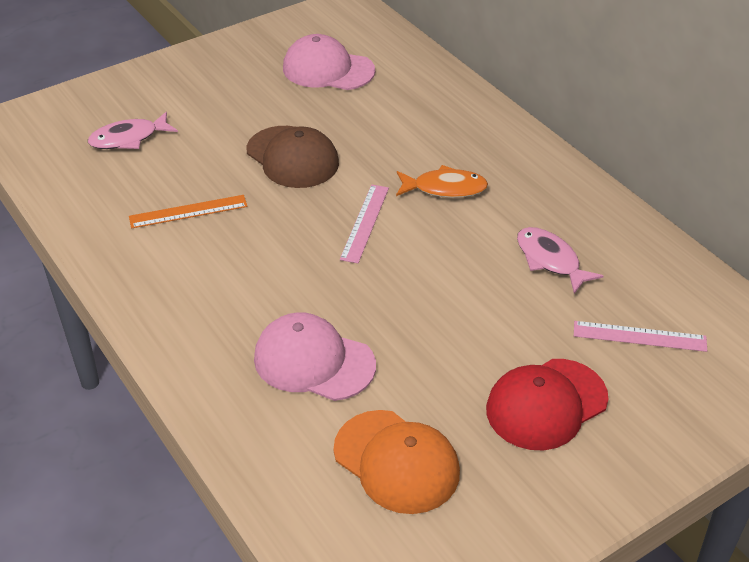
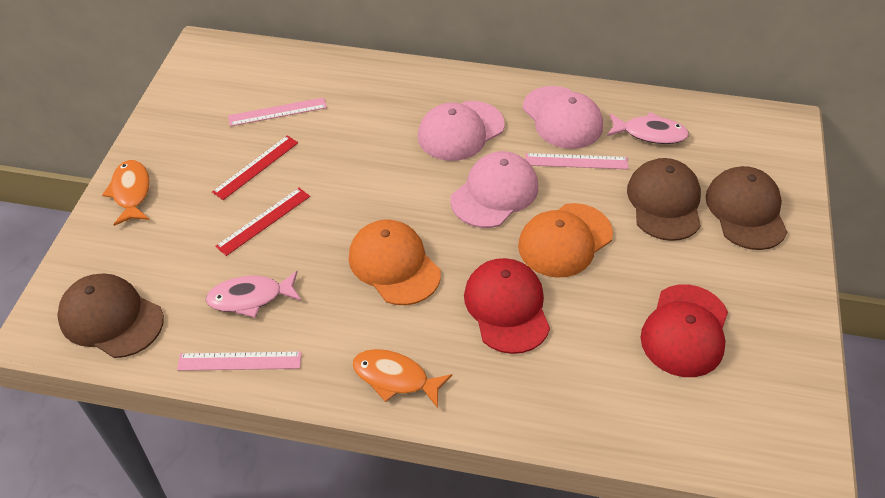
brown cap: [247,126,339,188] = 1 -> [57,273,164,358] [627,158,701,241] [706,166,787,250] = 3
orange cap: [334,410,460,514] = 1 -> [349,220,441,305] [518,203,613,278] = 2
orange fish: [396,165,488,198] = 1 -> [102,160,150,226] [352,349,452,408] = 2
orange ruler: [129,195,248,228] = 1 -> none = 0
pink cap: [254,312,376,401] [283,34,375,90] = 2 -> [418,101,505,161] [450,151,538,228] [523,86,603,149] = 3
pink ruler: [340,185,389,263] [574,321,707,352] = 2 -> [177,352,302,371] [228,97,327,126] [525,153,628,169] = 3
red cap: [486,359,609,451] = 1 -> [464,258,550,354] [640,284,728,377] = 2
red ruler: none = 0 -> [212,136,298,200] [215,188,310,256] = 2

